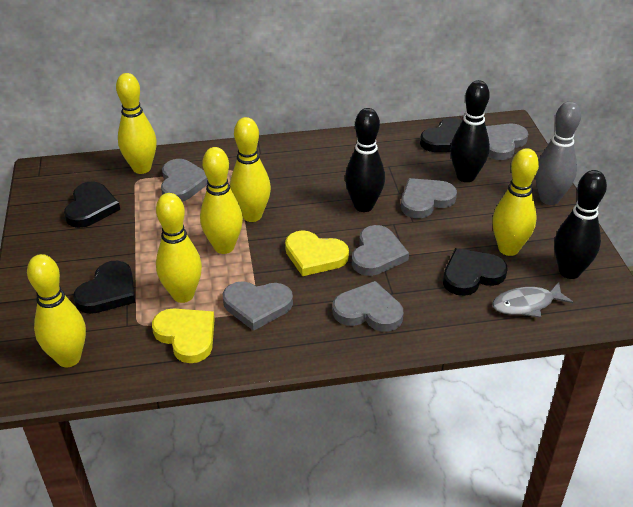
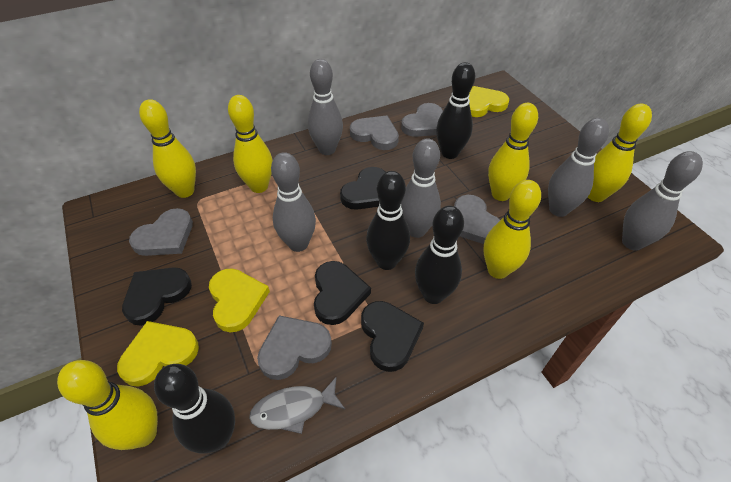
black bowling pin: [345,108,385,212] [450,80,490,182] [554,170,607,279] = 3 -> [154,364,235,454] [366,171,410,270] [415,206,464,304] [436,62,475,159] = 4
grey bowling pin: [535,101,581,205] = 1 -> [271,152,316,252] [308,59,343,155] [401,138,441,238] [548,118,609,217] [622,151,703,251] = 5
grey heart: [161,159,208,201] [223,281,293,331] [333,281,403,332] [352,225,409,276] [401,178,457,218] [486,124,528,160] = 6 -> [129,208,193,256] [257,315,332,380] [350,115,399,150] [401,103,443,137] [454,195,500,244] = 5
yellow heart: [152,308,215,363] [285,230,349,276] = 2 -> [117,321,199,387] [209,268,270,332] [469,86,509,117] = 3

